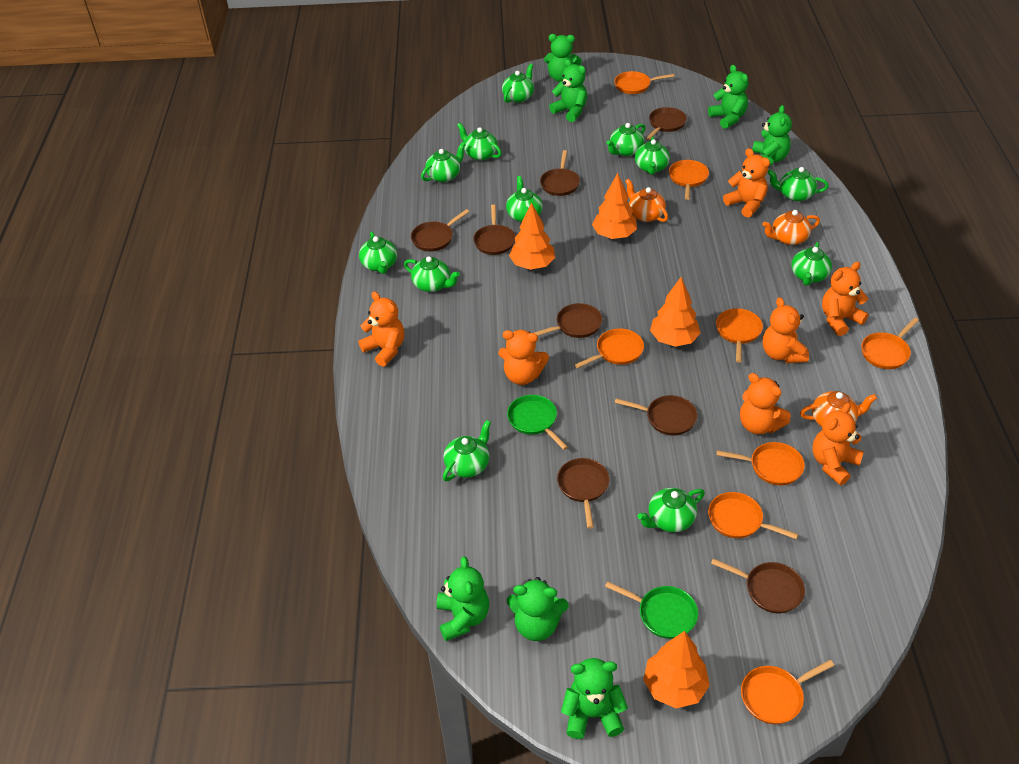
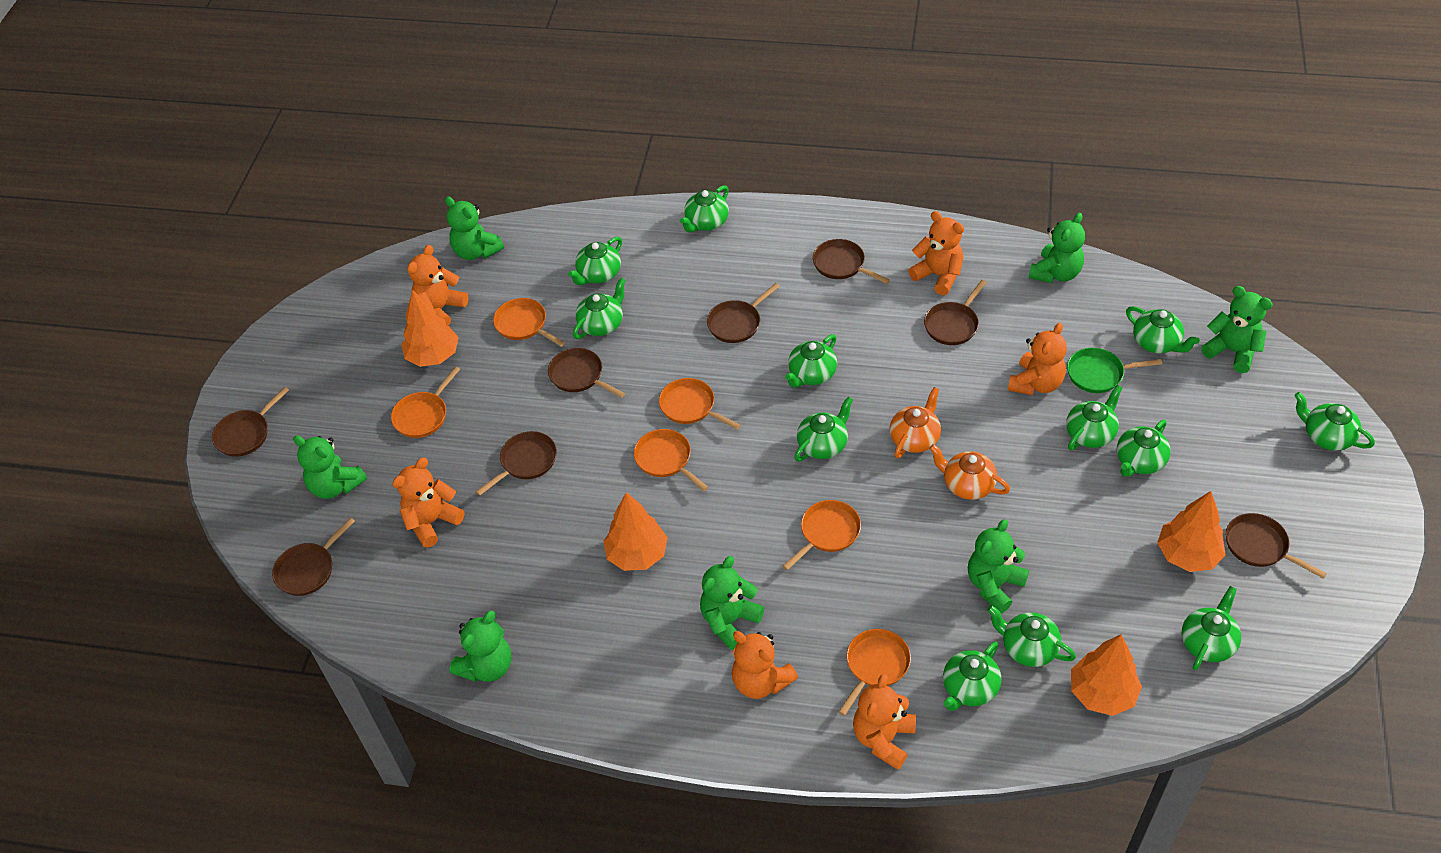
green pan: [507,395,568,450] [605,581,698,639] = 2 -> [1067,348,1162,393] = 1
orange pan: [575,328,644,368] [614,71,674,94] [669,160,709,200] [708,492,798,539] [716,308,763,363] [716,442,805,485] [741,660,834,724] [861,318,919,369] = 8 -> [391,366,460,438] [493,298,565,347] [634,429,709,491] [659,378,740,429] [783,500,861,570] [839,629,911,716] = 6
orange teapot: [625,179,668,222] [762,210,820,245] [800,391,877,427] = 3 -> [890,387,941,458] [929,444,1010,500] = 2
orange teddy bear: [358,291,404,367] [499,330,549,385] [723,148,770,218] [740,373,791,434] [763,297,809,363] [812,403,864,485] [822,262,869,336] = 7 -> [393,457,464,548] [407,245,469,326] [732,631,798,699] [853,674,916,770] [908,211,964,295] [1008,323,1067,395] = 6

